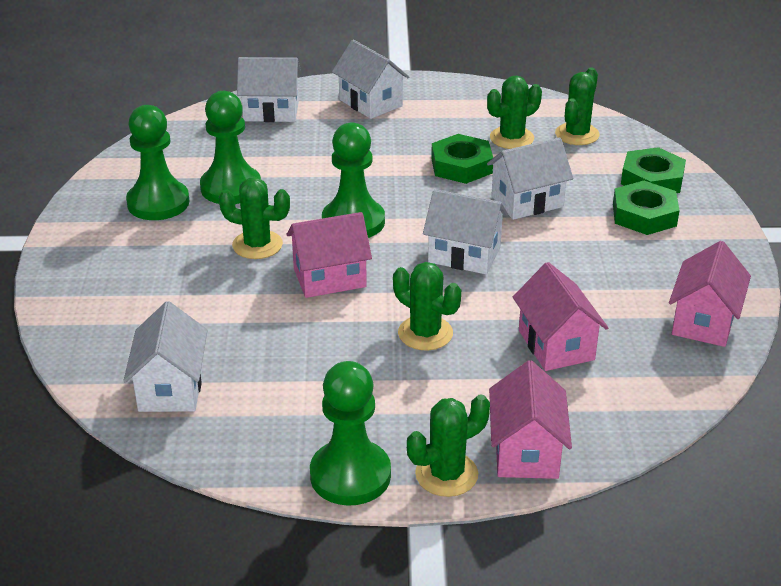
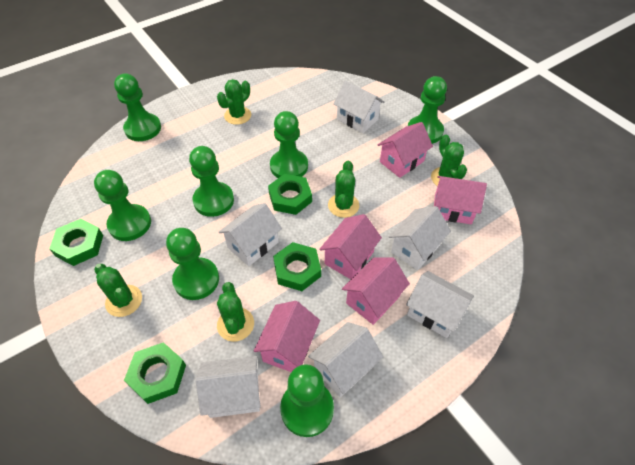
green nut: [431,134,493,184] [613,181,680,235] [621,147,686,193] = 3 -> [49,219,103,266] [124,342,186,404] [268,174,312,215] [273,242,321,291] = 4
green pawn: [126,105,190,220] [200,91,261,204] [310,361,391,506] [322,122,385,238] = 4 -> [94,170,151,241] [114,74,161,141] [166,228,219,300] [189,146,234,217] [270,111,308,178] [280,364,334,437] [408,76,447,144] = 7
pink house: [286,212,372,298] [489,360,572,479] [513,262,608,371] [669,241,751,347] = 4 -> [254,301,320,372] [319,214,382,279] [342,257,410,325] [378,122,433,178] [434,176,487,224] = 5
white house: [123,301,208,412] [237,57,301,122] [332,40,409,119] [423,189,508,274] [487,137,573,220] = 5 -> [195,356,261,418] [219,203,282,266] [308,322,383,397] [334,81,384,133] [389,206,451,270] [406,271,474,338] = 6

